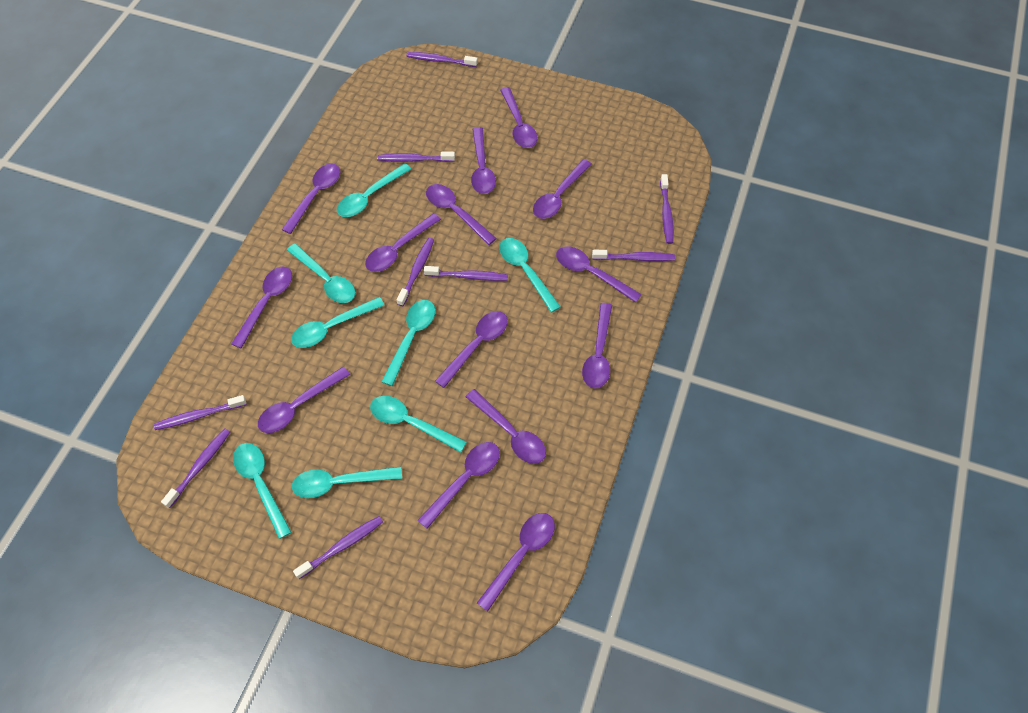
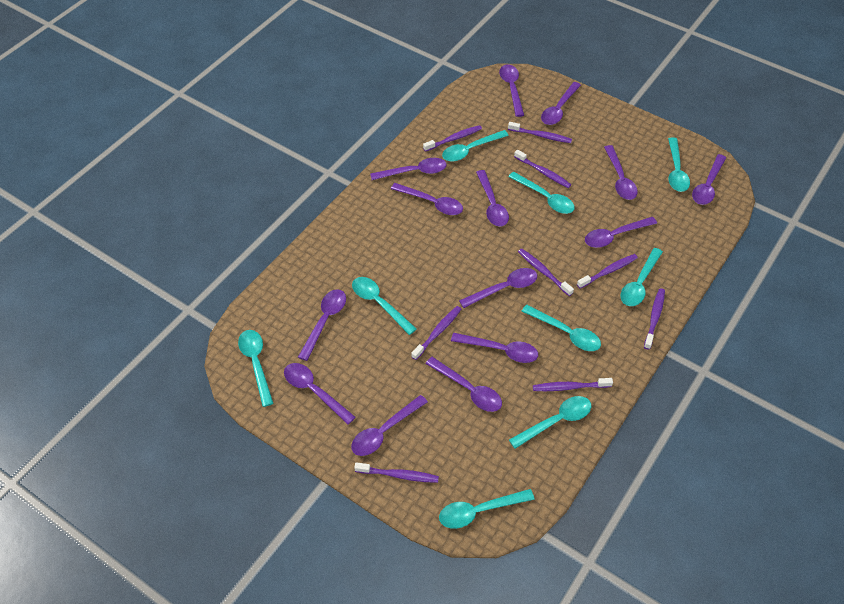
turquoise spoon: [233,443,292,539] [287,243,355,303] [291,297,385,348] [292,466,402,498] [337,163,411,217] [370,396,467,453] [381,300,435,386] [499,238,561,313] = 8 -> [238,330,274,407] [352,277,417,335] [439,489,535,529] [442,130,509,162] [508,172,575,214] [509,396,591,449] [521,304,601,351] [620,248,663,306] [668,137,690,192] = 9

